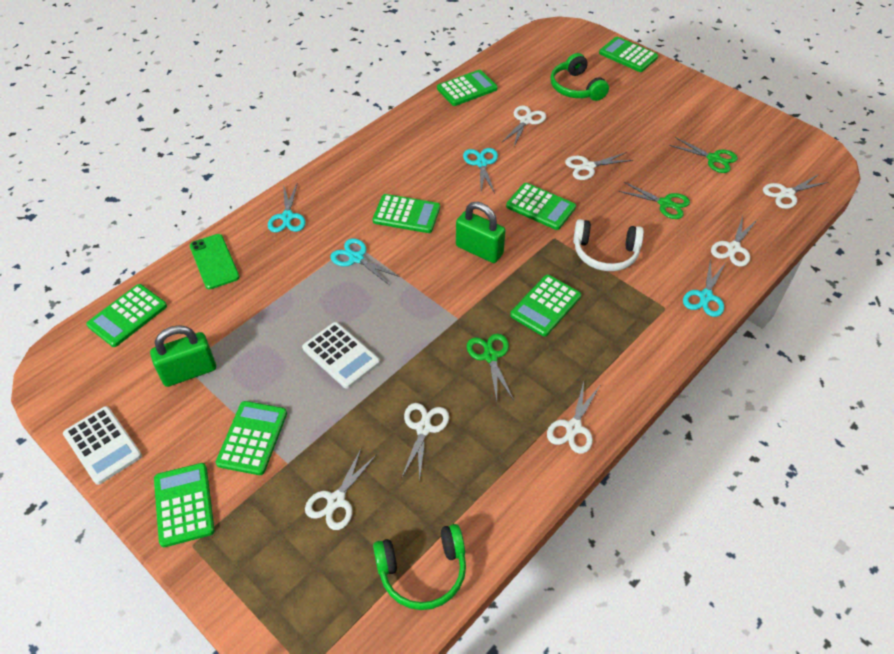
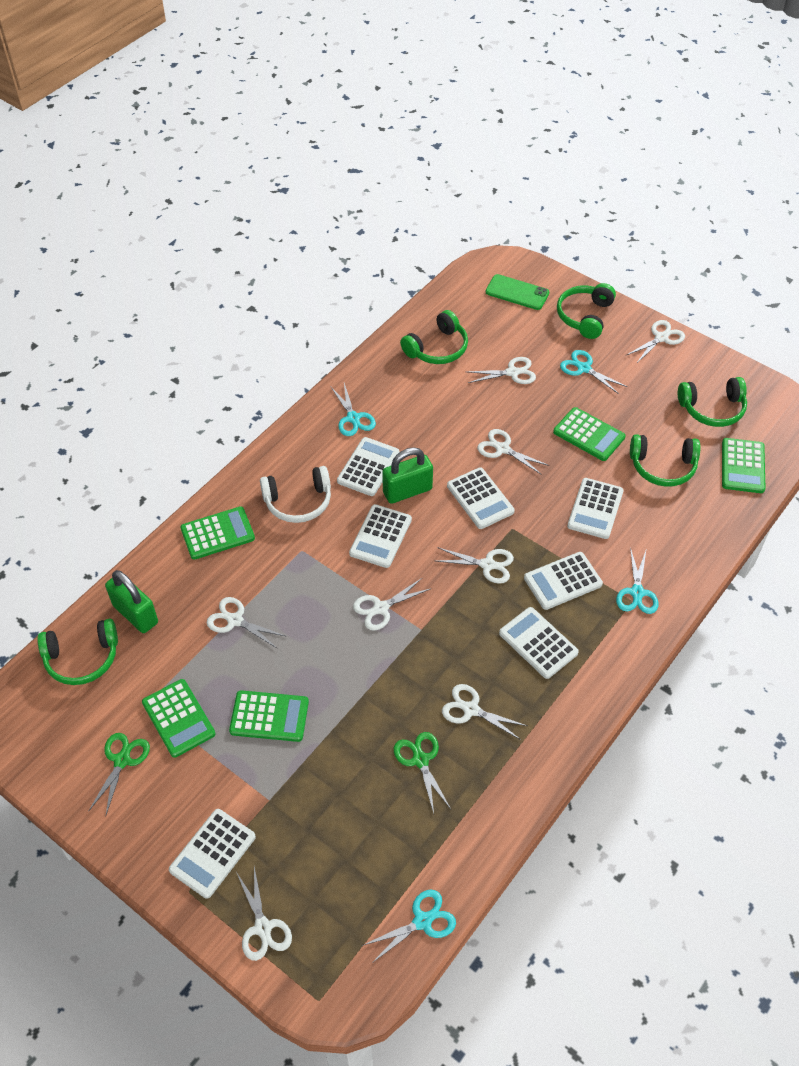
green calculator: [86,284,167,347] [154,463,215,547] [216,401,287,475] [373,194,440,233] [437,70,498,106] [506,183,576,230] [510,275,581,337] [599,37,658,72] = 8 -> [142,679,216,758] [181,506,255,560] [229,690,309,742] [553,407,626,461] [722,438,765,493] = 5
green headphones: [373,524,466,610] [550,53,609,101] = 2 -> [37,619,118,685] [400,310,468,364] [557,283,616,339] [630,434,701,487] [678,377,747,427] = 5
green scissors: [467,334,514,401] [618,182,690,219] [669,137,738,173] = 3 -> [88,733,150,817] [394,732,451,813] = 2
white calculator: [63,406,142,485] [302,322,380,389] = 2 -> [169,809,256,899] [337,437,400,496] [349,504,412,568] [447,467,515,529] [499,607,579,679] [524,552,603,610] [567,478,624,539] = 7
white scissors: [305,447,377,530] [402,403,449,482] [501,106,546,148] [547,382,600,454] [565,152,633,180] [711,216,757,267] [763,174,829,209] = 7 -> [207,597,287,649] [236,867,292,961] [353,577,430,631] [437,547,514,584] [442,684,527,740] [467,357,536,384] [477,429,550,475] [627,320,685,364] = 8

